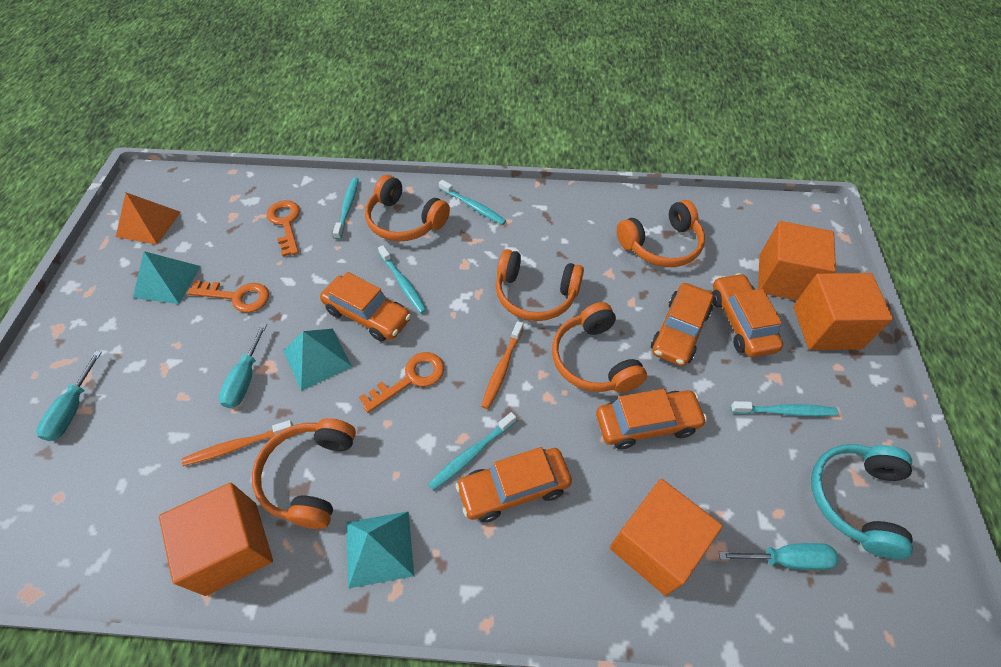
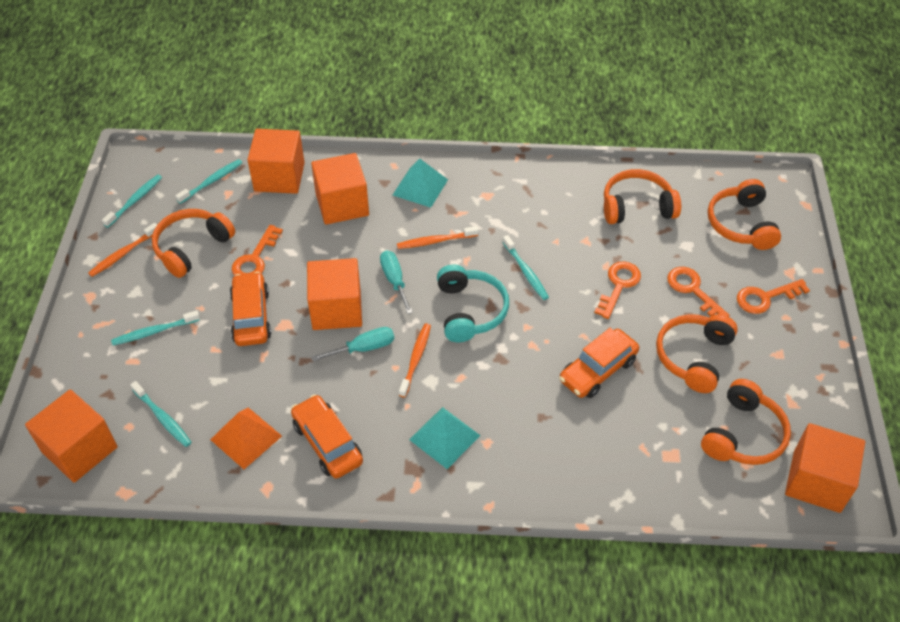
orange car: [320,272,411,341] [455,447,572,522] [596,389,707,449] [651,283,713,366] [712,273,783,357] = 5 -> [230,272,271,346] [291,394,363,479] [559,328,639,398] = 3
orange cube: [159,483,273,596] [610,479,722,596] [758,221,836,300] [793,273,893,350] = 4 -> [25,389,118,483] [247,129,305,194] [307,258,362,330] [311,153,369,225] [785,423,865,513] = 5
orange key: [187,280,269,313] [267,200,300,257] [359,352,444,413] = 3 -> [232,225,283,275] [594,261,641,319] [667,267,730,317] [737,279,810,314] = 4
orange toothbrush: [181,420,293,466] [481,321,524,409] = 2 -> [88,223,157,277] [397,226,478,249] [399,323,431,398] = 3
turquoise pyramid: [133,251,201,304] [283,329,352,391] [346,511,414,589] = 3 -> [393,158,448,208] [409,407,481,469] = 2
turquoise screwdriver: [36,351,102,441] [219,323,267,408] [719,543,839,570] = 3 -> [312,327,394,361] [380,251,413,314] = 2

